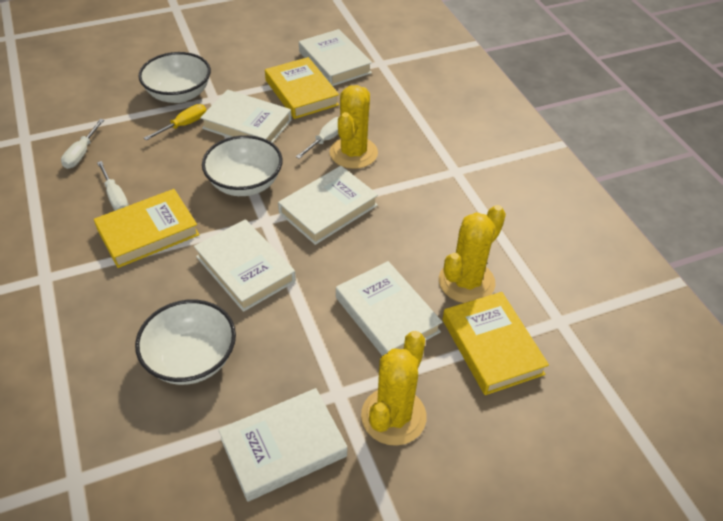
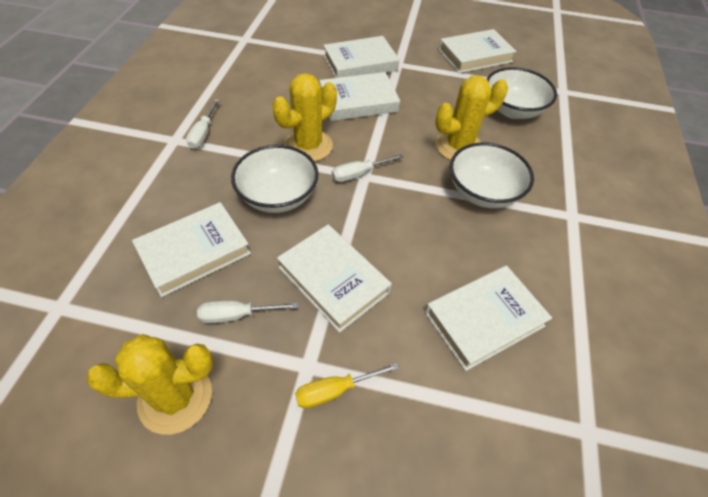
yellow book: [94,189,199,268] [265,57,339,119] [442,292,549,395] = 3 -> none = 0

